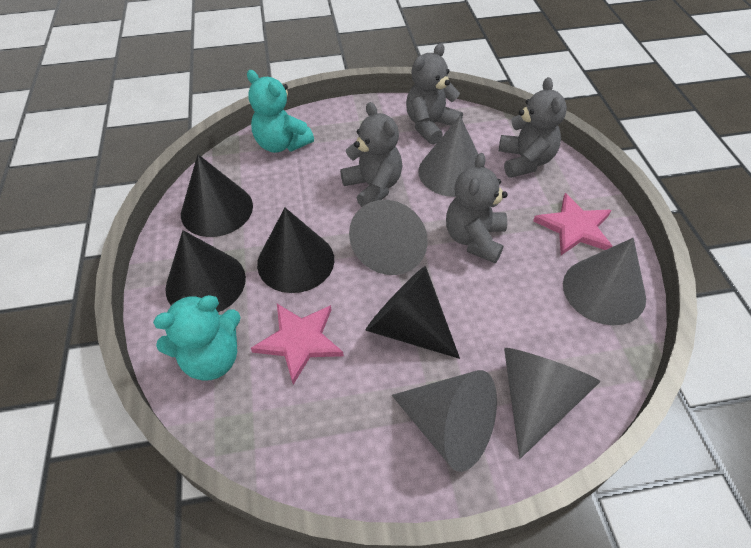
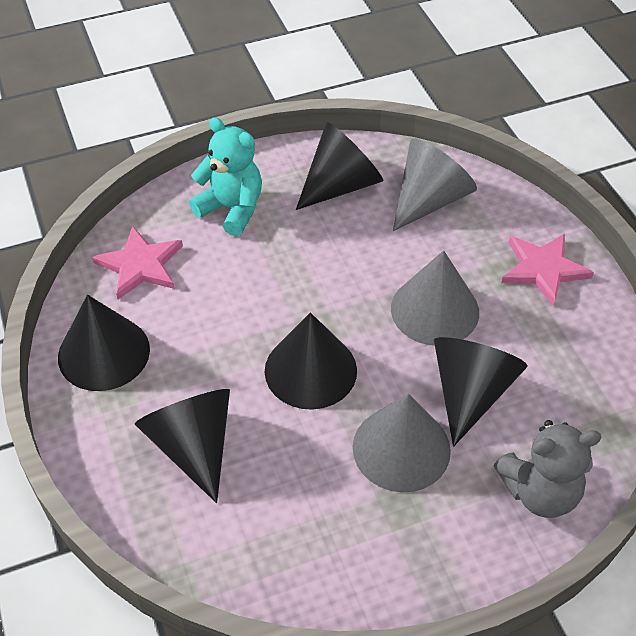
black cone: [165,230,246,312] [181,154,253,237] [257,208,334,293] [366,266,460,359] = 4 -> [58,295,150,391] [135,389,230,503] [265,312,357,410] [296,122,383,210] [434,337,528,447] = 5
grey cone: [349,200,428,275] [392,370,497,472] [418,116,478,197] [504,348,600,459] [563,238,646,325] = 5 -> [353,394,451,492] [391,251,479,346] [393,139,477,231] = 3
grey teddy bear: [340,102,402,207] [406,43,463,145] [446,153,508,263] [499,77,567,178] = 4 -> [493,420,601,518] = 1
turquoise teddy bear: [153,295,241,381] [247,70,314,153] = 2 -> [189,117,262,236] = 1

